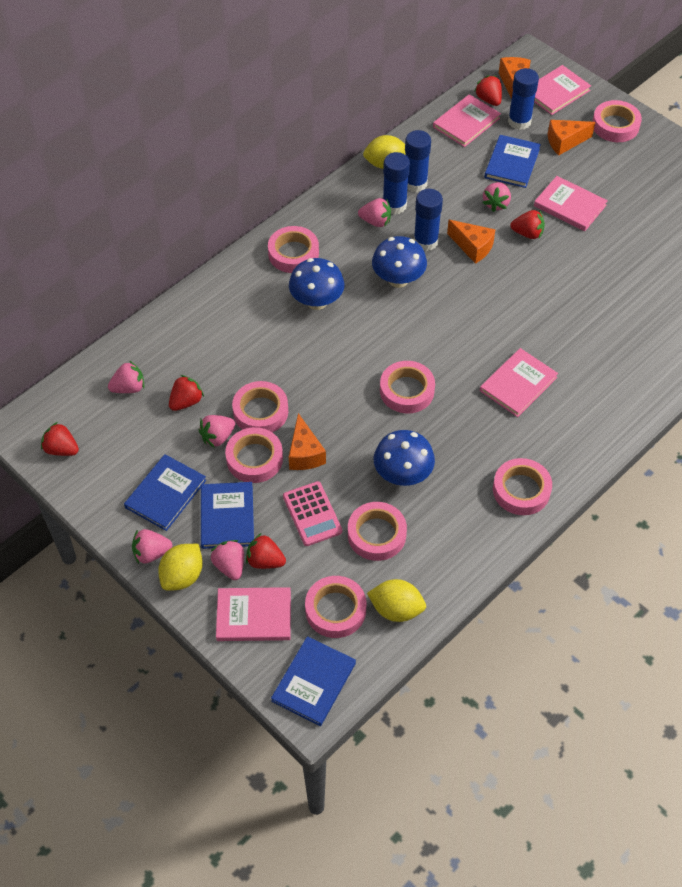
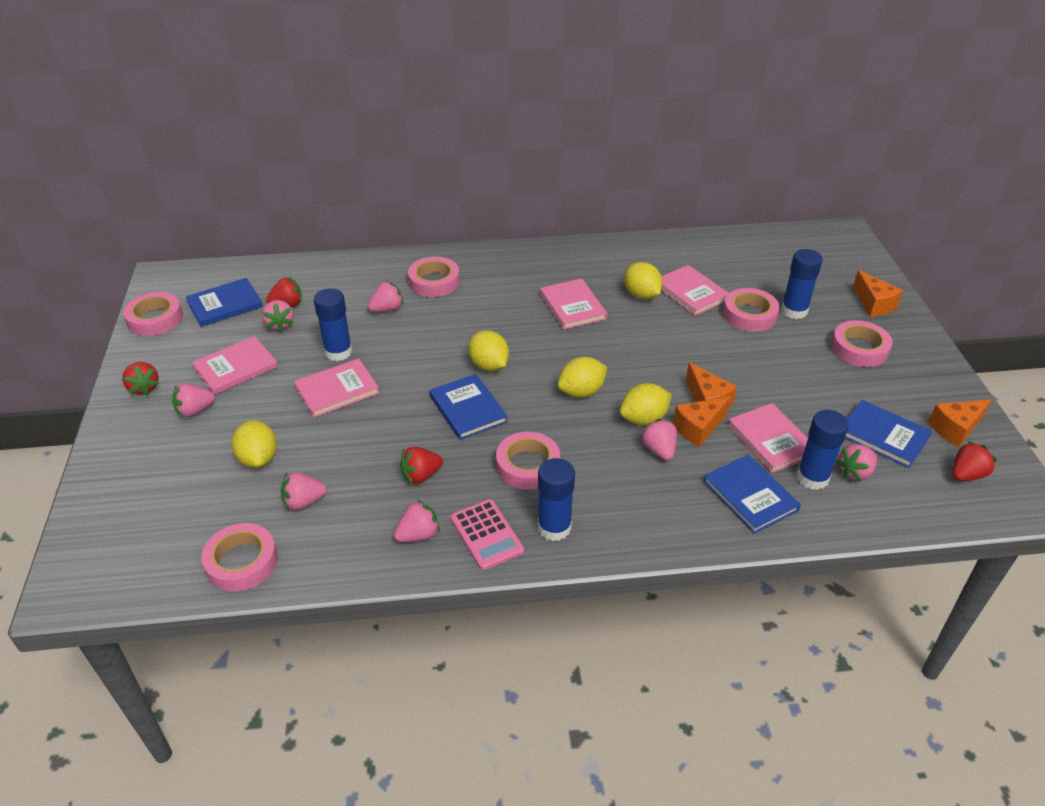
blue mushroom: [289,258,345,310] [372,236,427,288] [373,430,435,486] = 3 -> none = 0
pink strawberry: [108,361,144,393] [132,529,172,564] [199,415,235,448] [211,540,244,580] [358,198,391,227] [483,182,511,212] = 6 -> [172,383,215,417] [262,300,294,332] [281,472,327,510] [368,281,404,312] [394,500,440,542] [641,419,677,461] [836,444,877,481] = 7
pink tape: [225,427,283,483] [232,381,288,432] [268,226,319,273] [305,576,366,638] [348,502,407,561] [380,361,435,413] [493,458,552,515] [592,100,642,142] = 8 -> [123,292,183,336] [201,523,278,591] [408,257,460,297] [496,432,560,490] [723,288,780,332] [831,320,892,367] = 6
red strawberry: [41,422,79,456] [169,375,204,411] [246,533,286,569] [475,75,502,106] [510,210,545,239] = 5 -> [122,362,160,396] [266,277,302,307] [400,447,443,484] [952,441,997,481] = 4
yellow lemon: [158,544,203,591] [363,135,406,169] [367,579,426,622] = 3 -> [231,420,277,468] [468,330,509,371] [558,357,607,398] [620,383,672,425] [624,262,662,299] = 5

